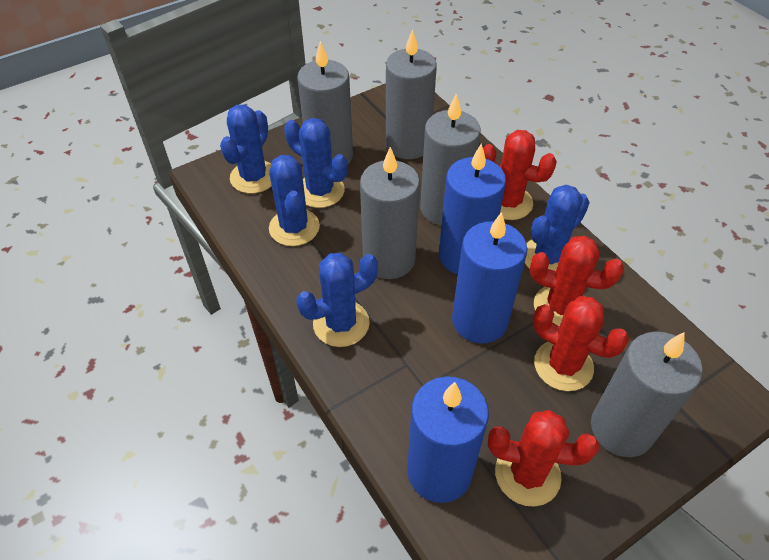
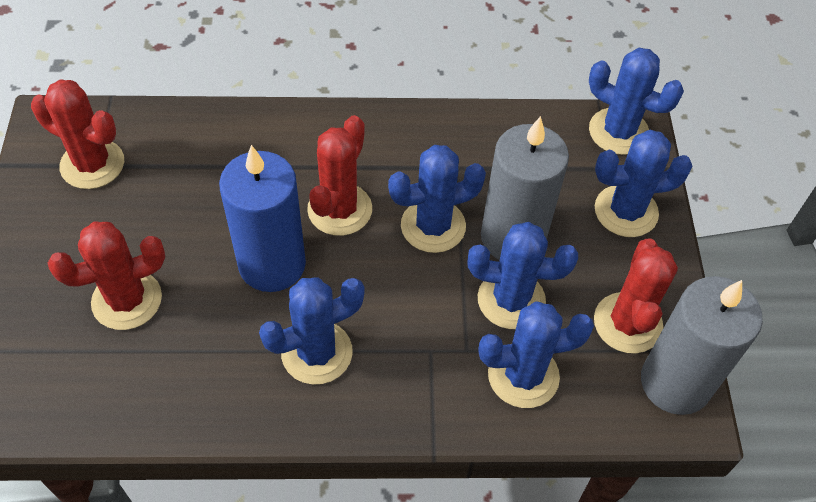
blue cactus: [220,105,272,194] [269,155,320,246] [284,118,348,208] [296,253,378,347] [525,185,589,271] = 5 -> [259,277,365,385] [388,145,486,253] [468,222,578,329] [479,301,594,408] [589,48,684,155] [595,130,693,237] = 6
blue candle: [407,376,489,503] [439,143,506,275] [452,212,527,343] = 3 -> [219,145,306,292] = 1
grey candle: [297,41,353,165] [360,147,420,279] [386,29,437,159] [420,94,481,225] [591,332,703,457] = 5 -> [481,116,569,260] [641,276,763,415] = 2

